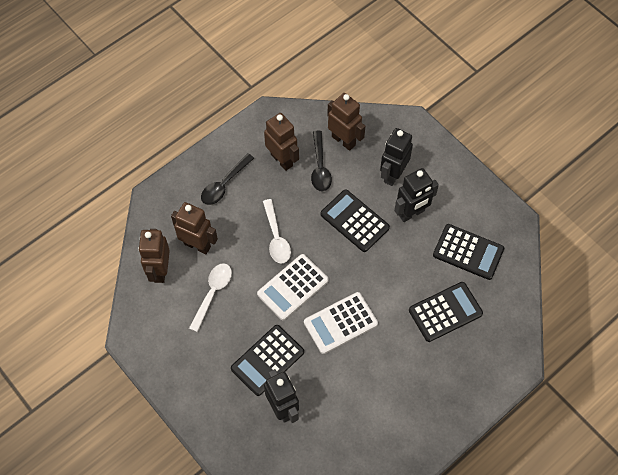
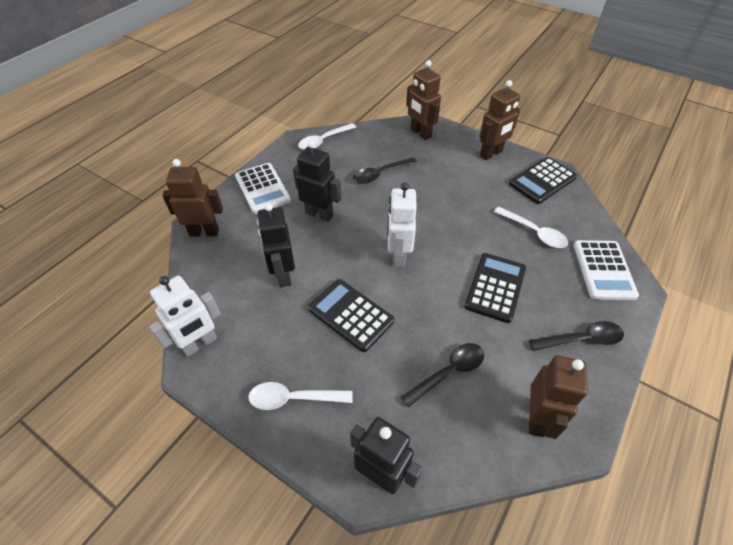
black calculator: [231,325,304,396] [320,189,390,252] [409,282,483,342] [433,224,504,280] = 4 -> [308,279,394,352] [465,253,526,323] [509,157,577,204] = 3
black spoon: [201,153,254,205] [311,131,332,192] = 2 -> [353,157,417,184] [401,343,484,408] [529,321,624,351] = 3
white robot: none = 0 -> [149,276,221,357] [387,183,417,267] = 2
white spoon: [189,263,232,332] [263,199,291,263] = 2 -> [248,382,353,410] [298,123,356,150] [494,207,568,248] = 3

